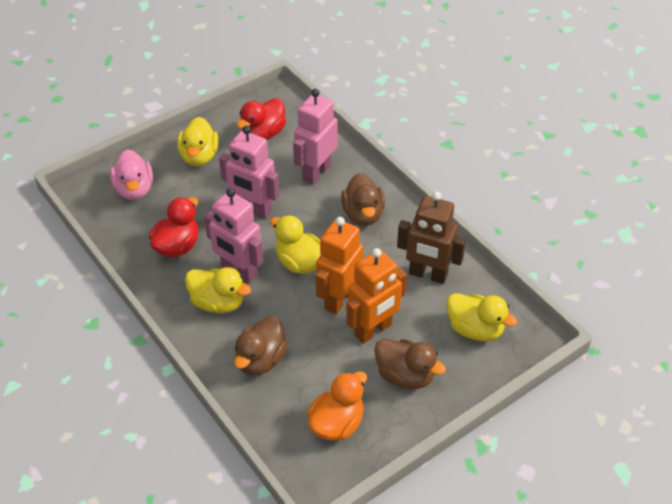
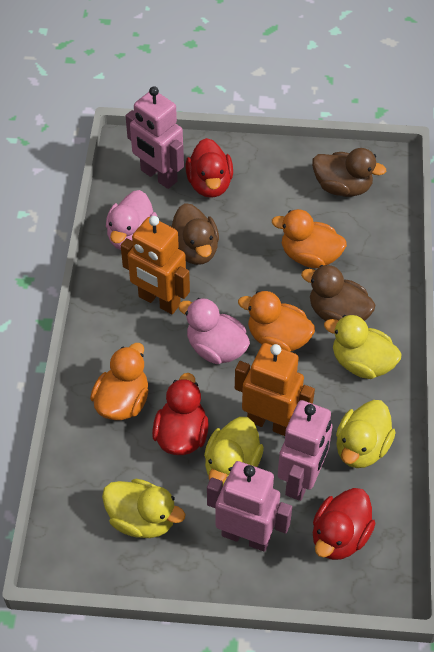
brown robot: [397,192,466,284] = 1 -> none = 0
orange duck: [307,371,367,440] = 1 -> [90,343,149,420] [238,291,315,352] [272,209,347,268] = 3
pink duck: [110,149,153,200] = 1 -> [106,190,157,250] [178,298,250,364] = 2
red duck: [149,197,198,257] [237,98,286,140] = 2 -> [152,373,209,455] [185,138,233,198] [313,488,375,560] = 3

